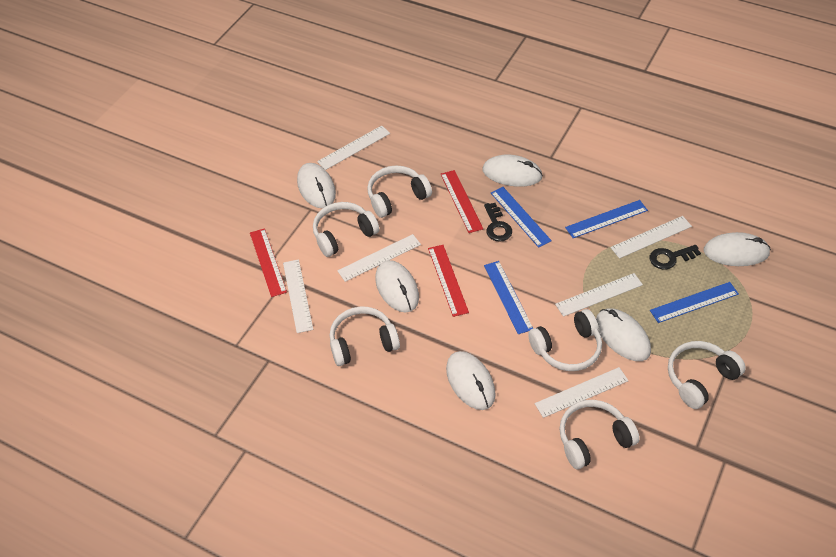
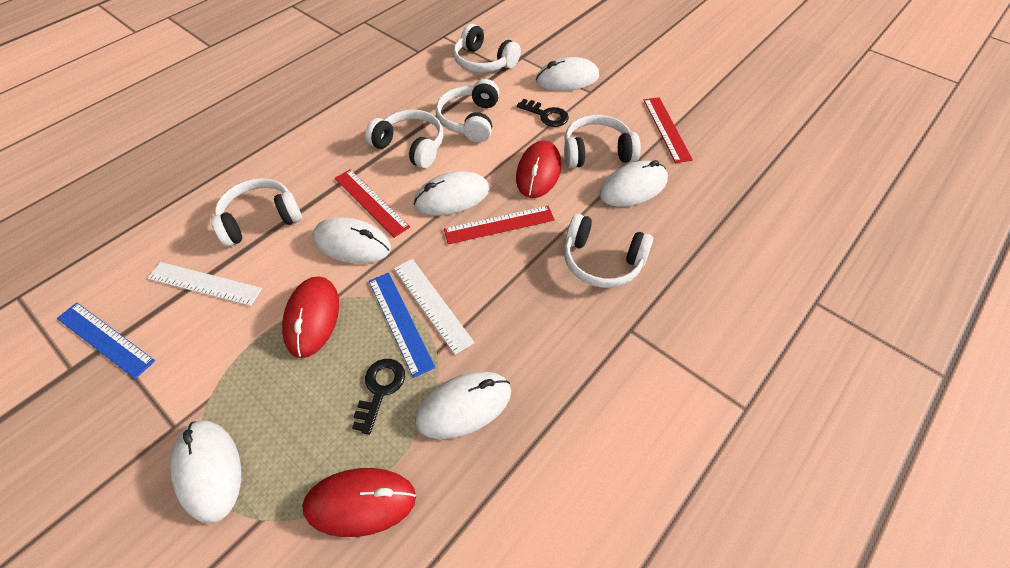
blue ruler: [484,261,533,334] [491,187,552,248] [565,200,648,238] [650,282,739,323] = 4 -> [57,303,155,379] [369,273,435,378] = 2
red mouse: none = 0 -> [282,277,339,358] [302,468,416,537] [516,141,561,198] = 3
white ruler: [283,259,313,333] [317,125,390,170] [337,234,421,282] [535,367,629,418] [555,273,643,317] [610,216,692,259] = 6 -> [147,262,262,306] [394,259,475,355] = 2

